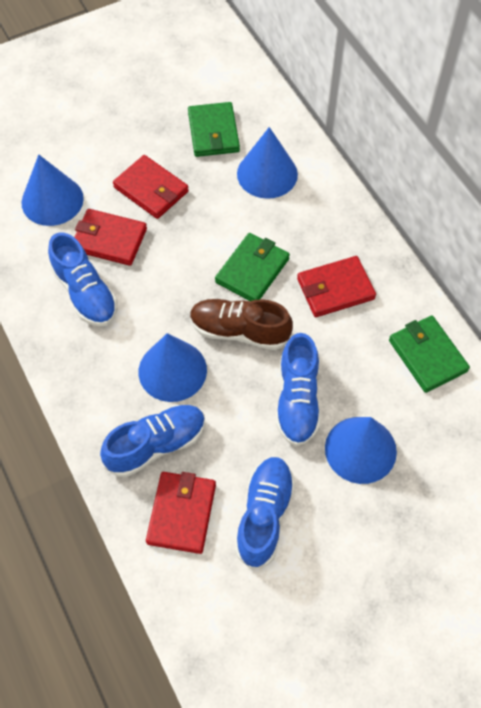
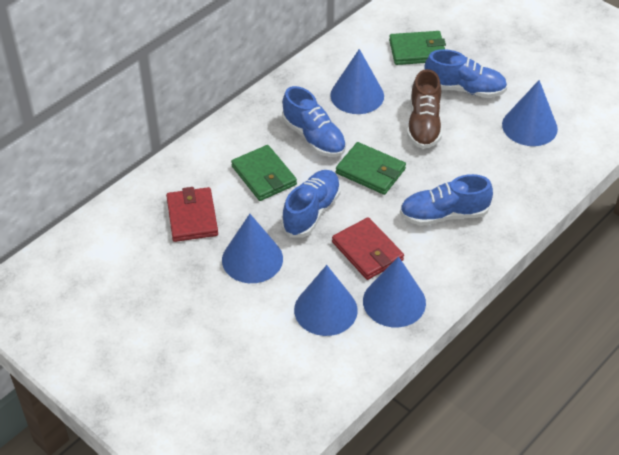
blue cone: [21,155,84,226] [139,333,207,402] [237,127,298,199] [325,417,397,484] = 4 -> [222,214,283,283] [294,265,358,336] [330,49,384,114] [363,257,426,327] [502,80,558,146] = 5
red wallet: [74,209,147,266] [113,155,189,219] [146,472,216,554] [297,256,376,317] = 4 -> [166,187,218,242] [332,217,404,280] = 2

